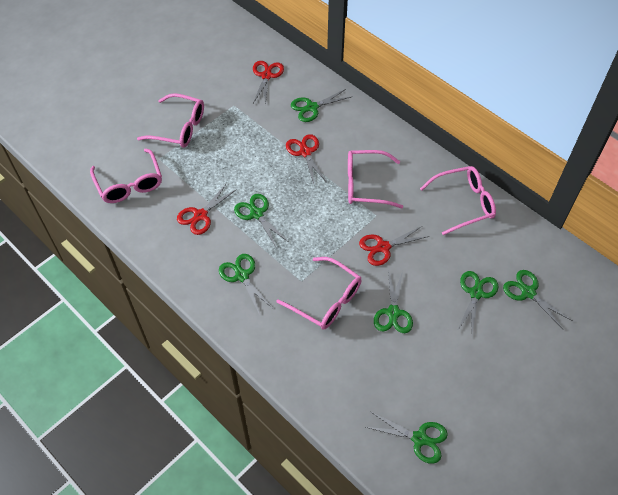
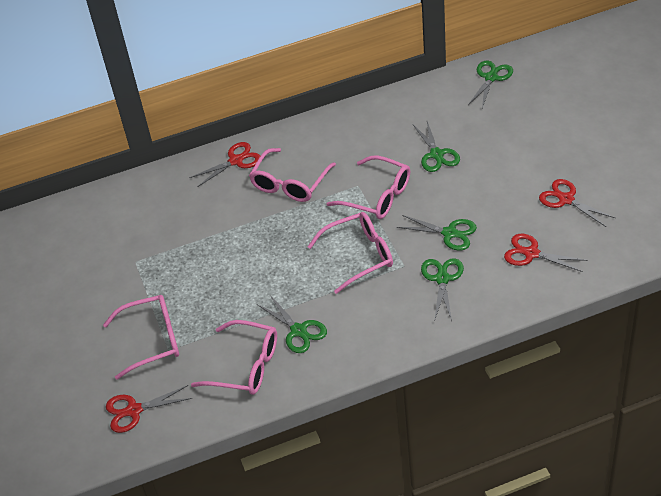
green scissors: [219,254,273,313] [234,194,287,249] [291,89,351,122] [366,412,448,464] [374,270,413,333] [457,271,498,333] [503,270,573,329] = 7 -> [257,295,327,353] [397,215,477,251] [413,121,460,172] [421,258,464,321] [468,60,513,108] = 5

